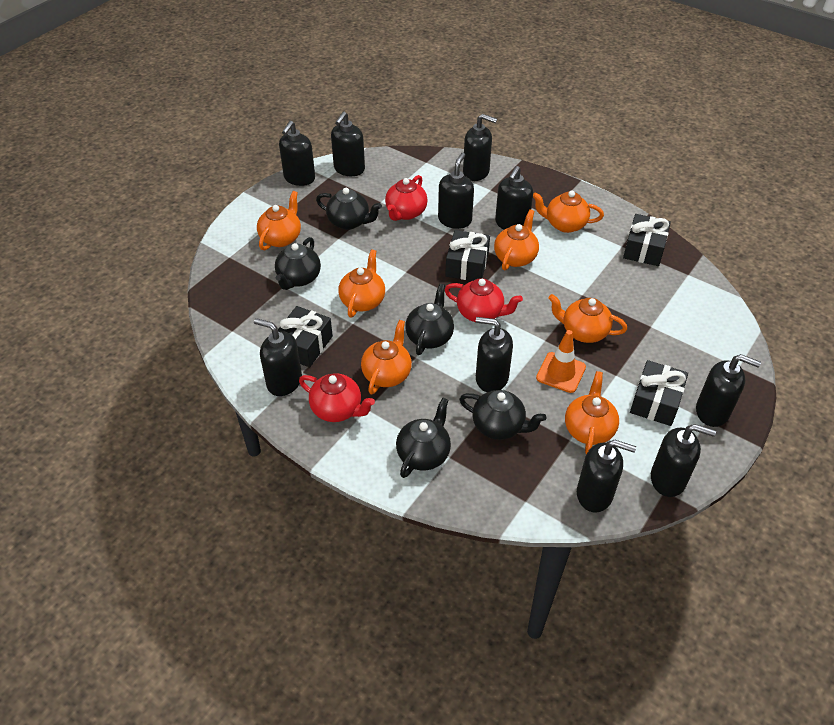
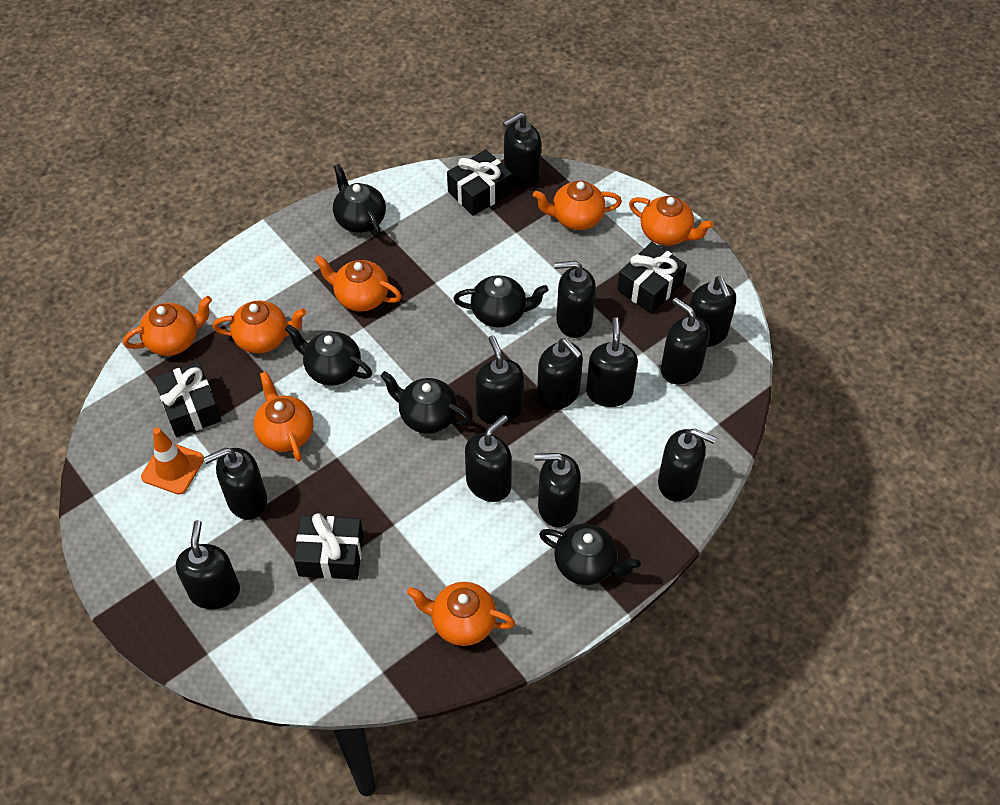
black soap dispenser: [254,318,302,396] [279,121,315,186] [331,112,365,176] [438,153,474,229] [463,114,497,181] [476,317,513,392] [495,166,533,230] [577,439,636,513] [651,424,716,497] [696,354,761,427] = 10 -> [176,520,240,609] [204,448,267,520] [465,415,512,502] [475,335,524,424] [503,113,541,189] [535,453,581,527] [537,338,583,410] [554,261,596,338] [586,317,638,407] [658,428,716,501] [661,298,710,385] [687,276,736,347] = 12
red teapot: [299,373,375,422] [385,175,428,221] [445,278,523,322] = 3 -> none = 0

